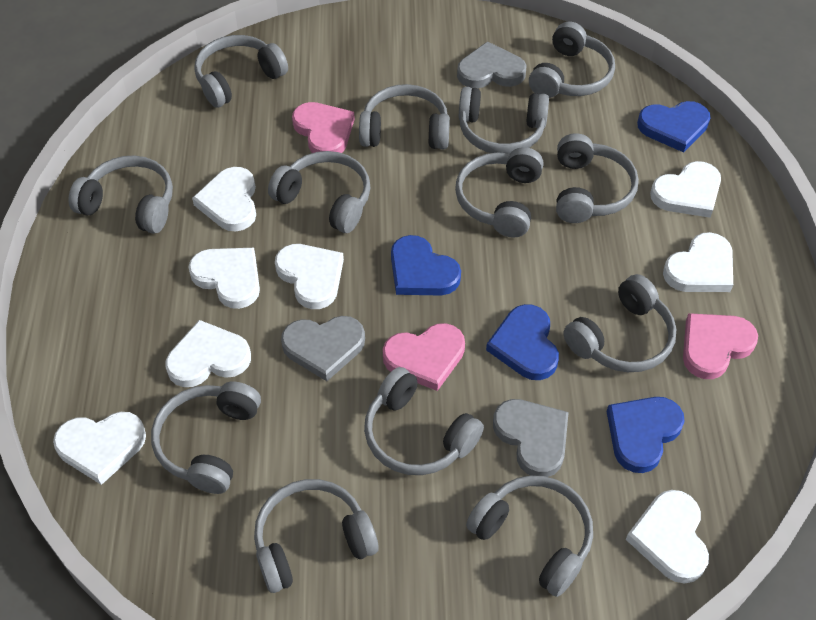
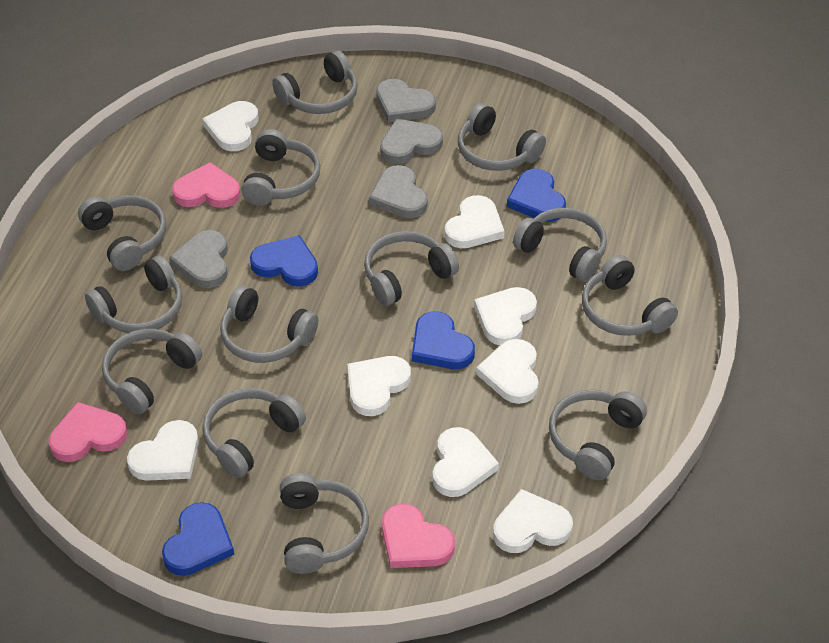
grey heart: [281,316,365,381] [457,41,526,88] [493,399,569,477] = 3 -> [169,230,228,288] [369,165,428,218] [376,79,436,122] [380,118,443,164] = 4

